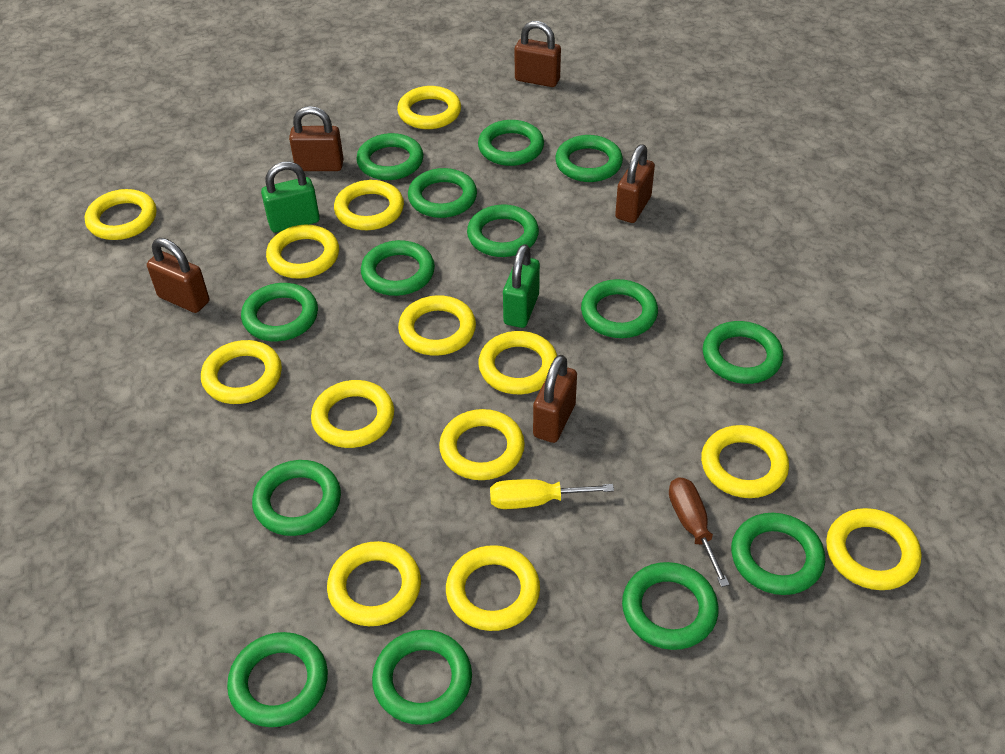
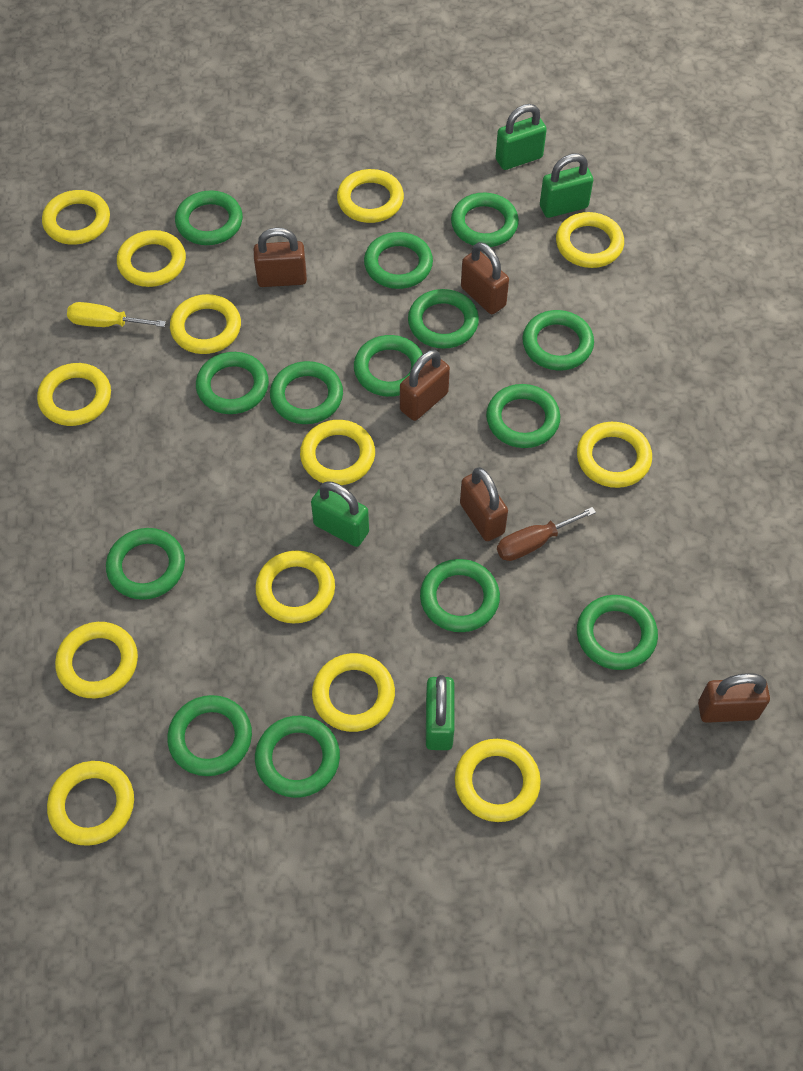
green padlock: [261,161,320,233] [503,244,540,328] = 2 -> [311,481,369,547] [426,675,454,750] [495,104,547,170] [540,153,593,218] = 4

